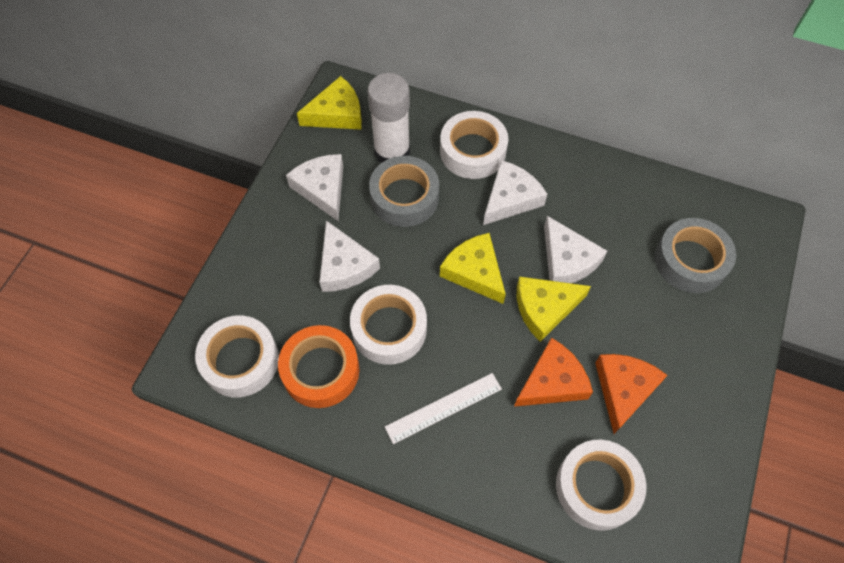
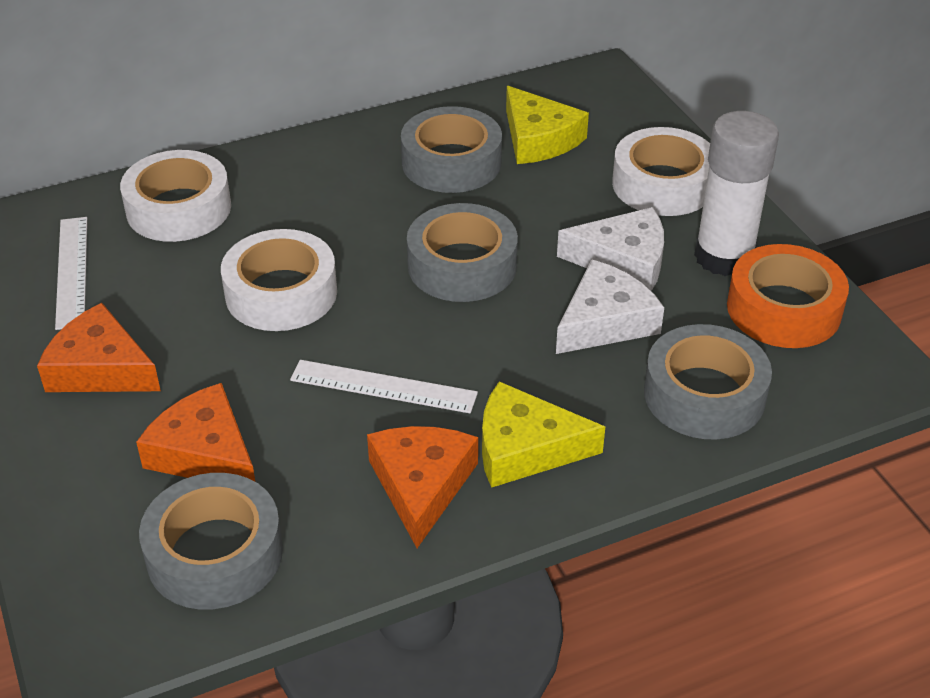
grey tape: [369,156,439,227] [655,218,736,293] = 2 -> [139,473,283,610] [401,106,502,193] [407,203,518,302] [644,324,772,440] = 4
orange cheese: [514,338,593,407] [595,354,668,434] = 2 -> [37,303,161,392] [136,383,255,482] [367,426,478,548] = 3
white cheese: [286,154,343,221] [319,221,380,292] [483,160,547,225] [544,216,607,283] = 4 -> [556,260,664,354] [557,207,664,291] = 2
white ruler: [385,373,502,444] = 1 -> [55,217,87,330] [290,360,478,413] = 2
white tape: [195,315,279,398] [350,285,427,365] [440,111,508,179] [556,440,646,531] = 4 -> [120,150,231,242] [221,229,337,331] [612,127,710,216] = 3
yellow cheese: [297,76,362,130] [440,233,506,304] [517,276,591,342] = 3 -> [482,381,605,488] [506,86,589,164] = 2

